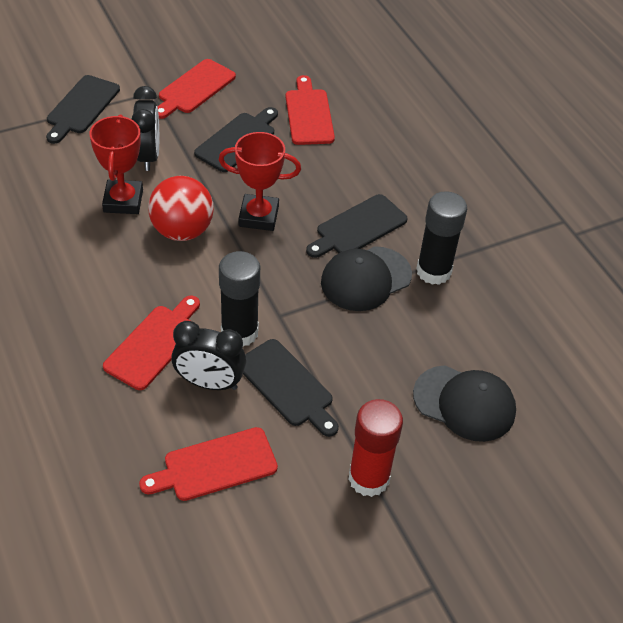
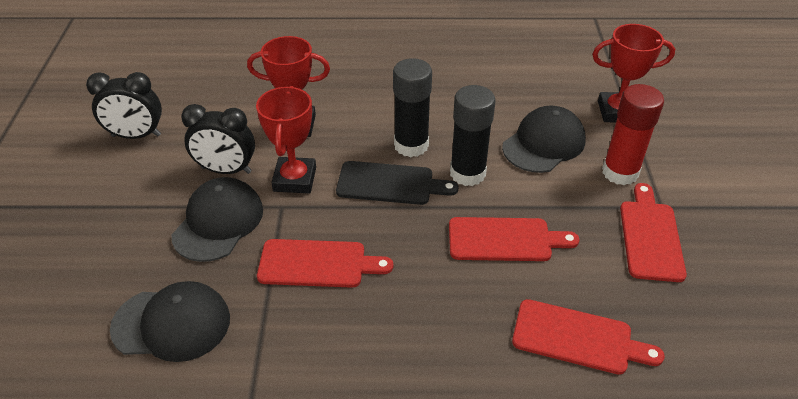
black cap: [321,246,412,311] [413,365,516,442] = 2 -> [110,281,230,362] [172,177,263,262] [502,106,586,173] = 3
black cutting board: [46,75,120,144] [194,107,278,172] [243,339,339,437] [306,194,408,258] = 4 -> [336,161,459,205] = 1
red ball: [148,176,214,241] = 1 -> none = 0
red trophy: [89,114,143,214] [219,132,301,231] = 2 -> [247,36,330,137] [256,86,316,193] [592,24,675,122] = 3

